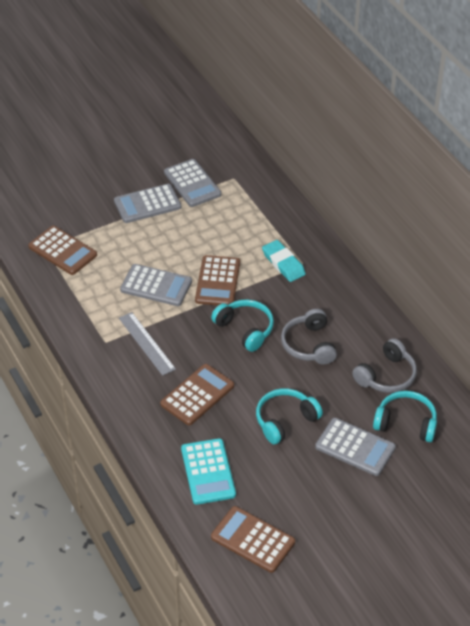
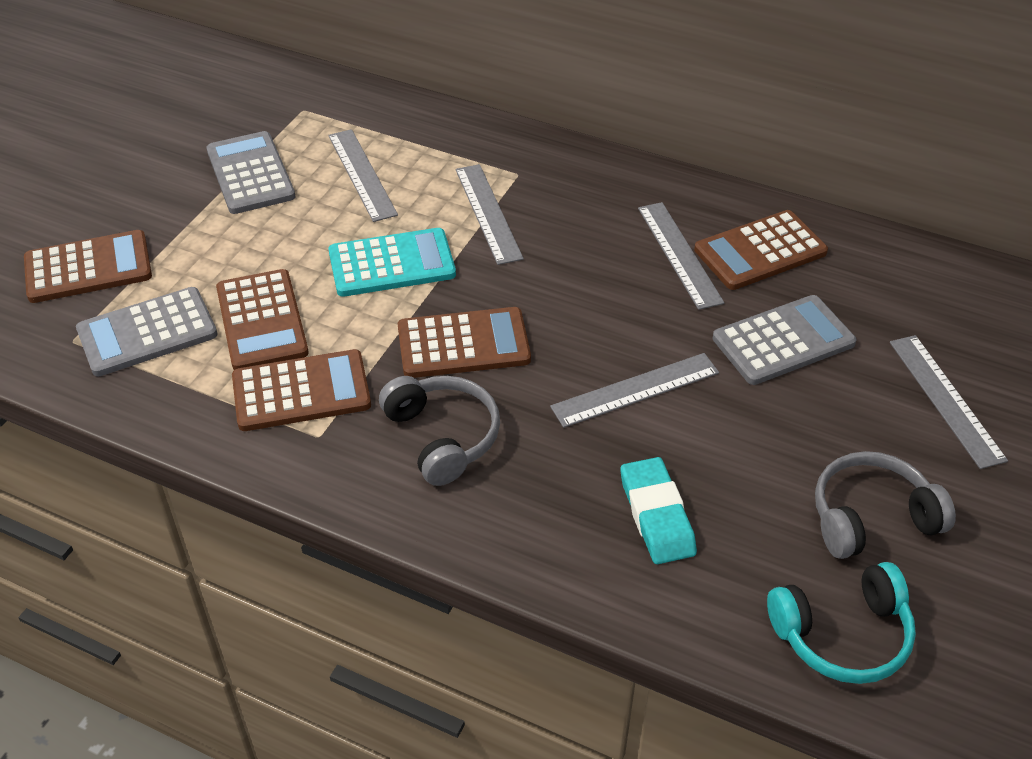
brown calculator: [28,226,97,275] [160,364,234,425] [195,255,240,306] [211,506,295,573] = 4 -> [24,230,152,303] [216,269,309,370] [232,349,371,431] [398,307,531,378] [694,210,828,290] = 5
grey calculator: [114,184,181,223] [120,264,192,306] [164,159,221,207] [315,418,396,476] = 4 -> [76,287,218,376] [206,131,295,214] [713,295,856,385] = 3
grey ruler: [119,312,176,376] = 1 -> [328,129,398,222] [455,164,524,265] [550,353,719,428] [638,202,724,310] [890,335,1008,469] = 5
turquoise headphones: [211,300,274,352] [256,388,323,444] [373,391,437,442] = 3 -> [767,562,916,684] = 1

